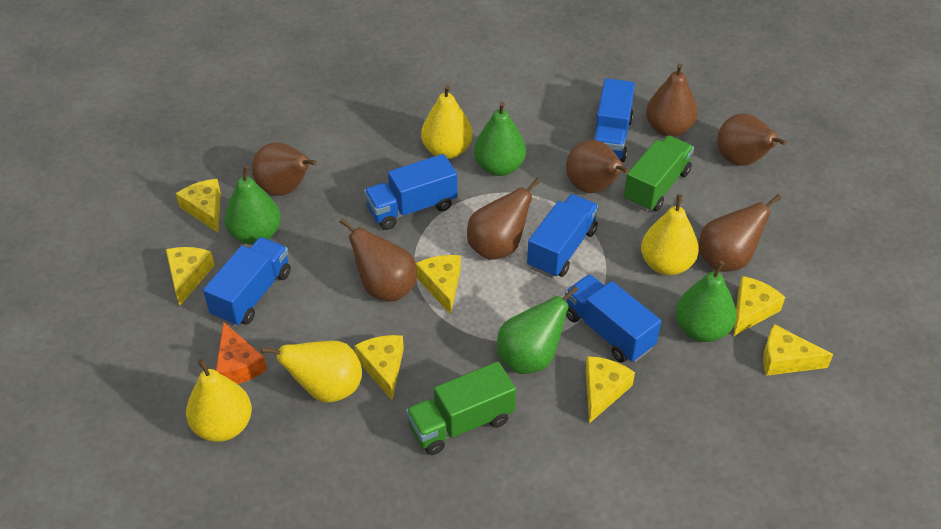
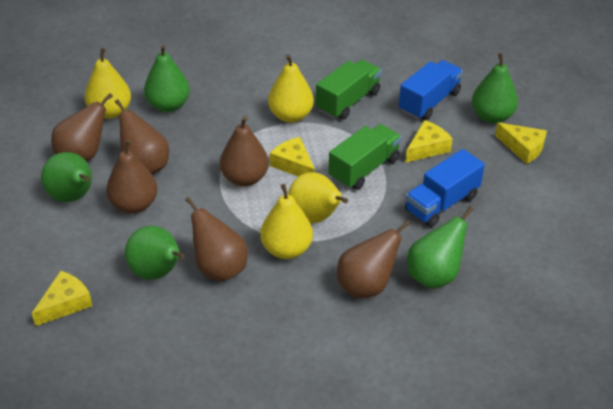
blue truck: [203,237,291,327] [364,154,458,230] [527,194,599,278] [565,274,661,362] [594,78,635,162] = 5 -> [399,60,463,120] [405,149,485,227] = 2
brown pear: [252,142,317,196] [339,218,417,302] [467,178,541,260] [566,140,629,193] [646,63,697,137] [699,194,781,272] [717,114,787,166] = 7 -> [51,93,113,162] [106,140,158,214] [115,99,169,174] [185,197,248,282] [220,116,269,186] [337,220,410,298] = 6
green pear: [224,165,281,245] [474,102,526,176] [497,286,578,374] [675,261,736,342] = 4 -> [41,152,92,202] [125,226,185,280] [144,44,190,112] [407,206,474,289] [472,53,518,123] = 5
orange cheese: [216,322,267,384] = 1 -> none = 0
yellow cheese: [166,247,215,306] [176,179,221,233] [354,335,404,400] [416,255,461,315] [585,356,635,423] [734,276,785,336] [763,324,833,376] = 7 -> [32,271,92,326] [270,137,315,177] [405,120,453,163] [495,123,547,164] = 4

